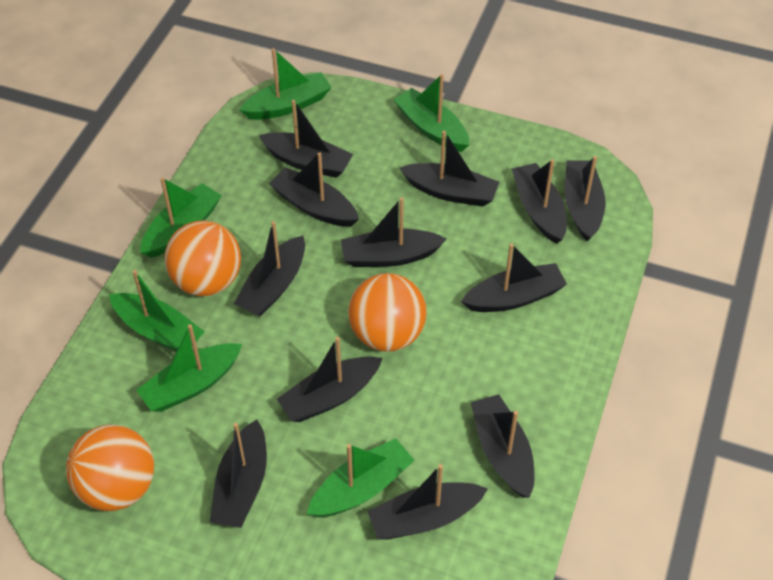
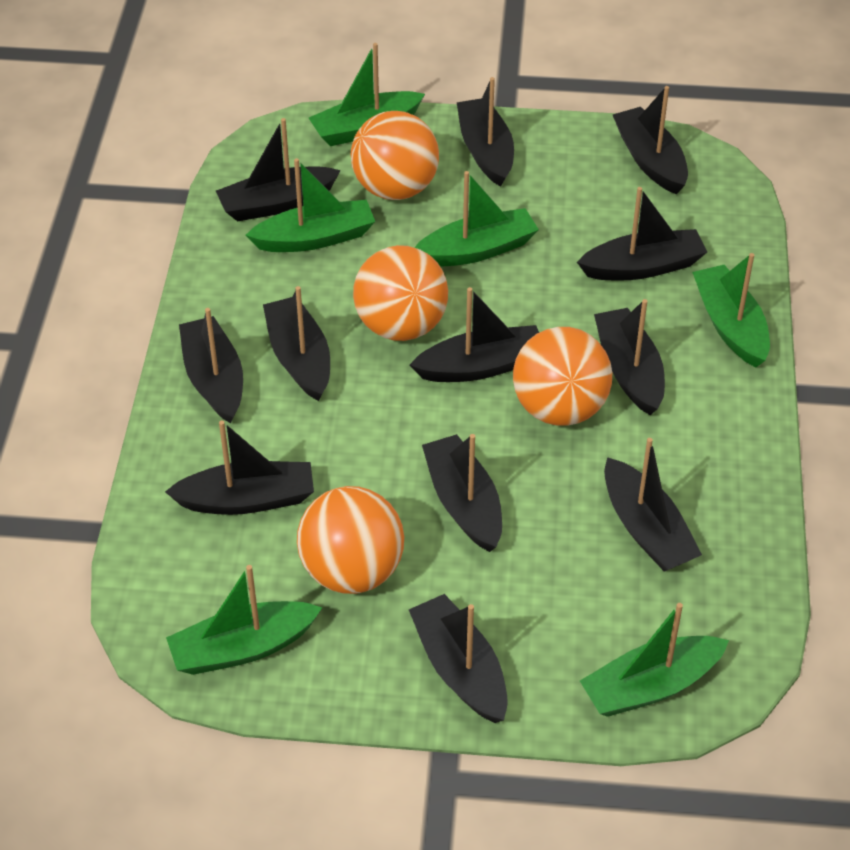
orange ball: [66,425,154,511] [164,220,241,296] [348,273,427,351] = 3 -> [297,486,404,594] [351,111,439,200] [353,245,448,341] [513,327,612,426] = 4

